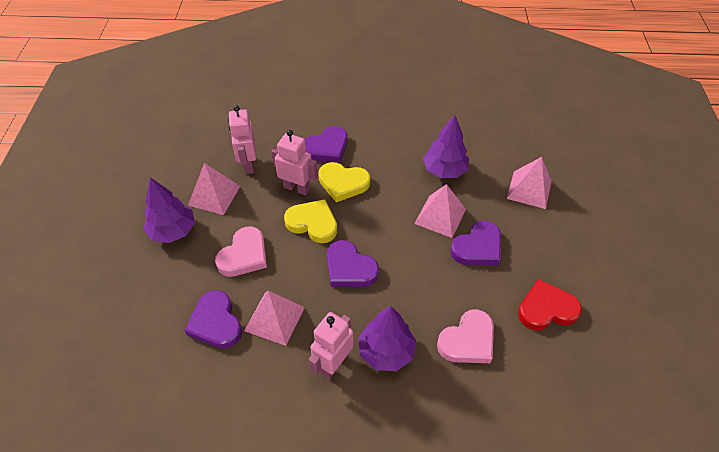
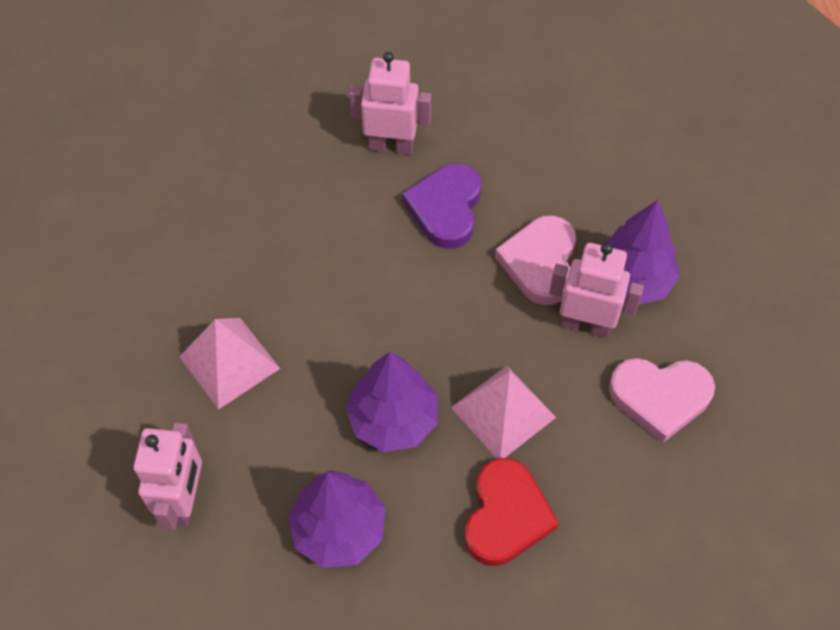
pink pyramid: [188,163,240,215] [244,291,305,346] [414,184,466,238] [507,157,552,209] = 4 -> [179,318,280,410] [451,366,556,459] = 2
purple heart: [185,290,242,349] [305,126,348,163] [327,240,379,287] [450,221,501,266] = 4 -> [402,163,481,249] = 1
yellow heart: [284,199,337,243] [318,162,370,202] = 2 -> none = 0

